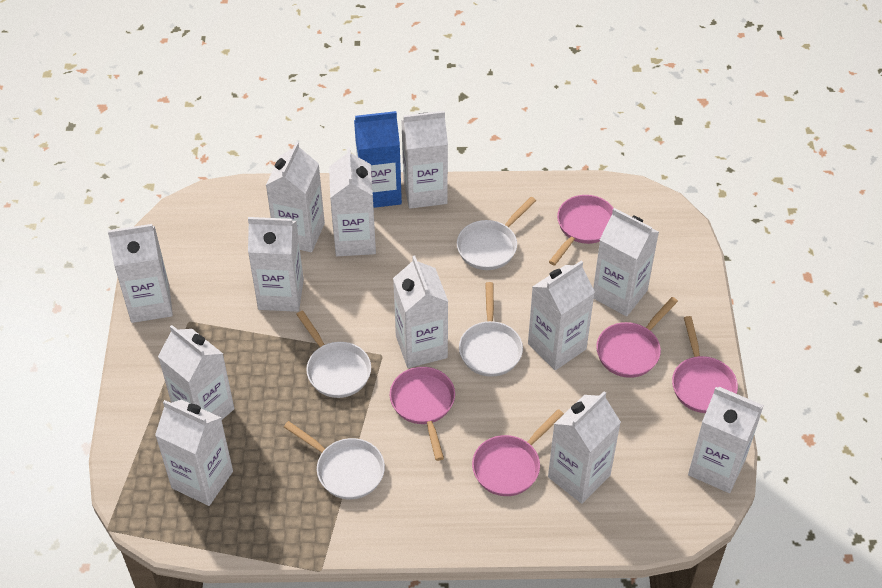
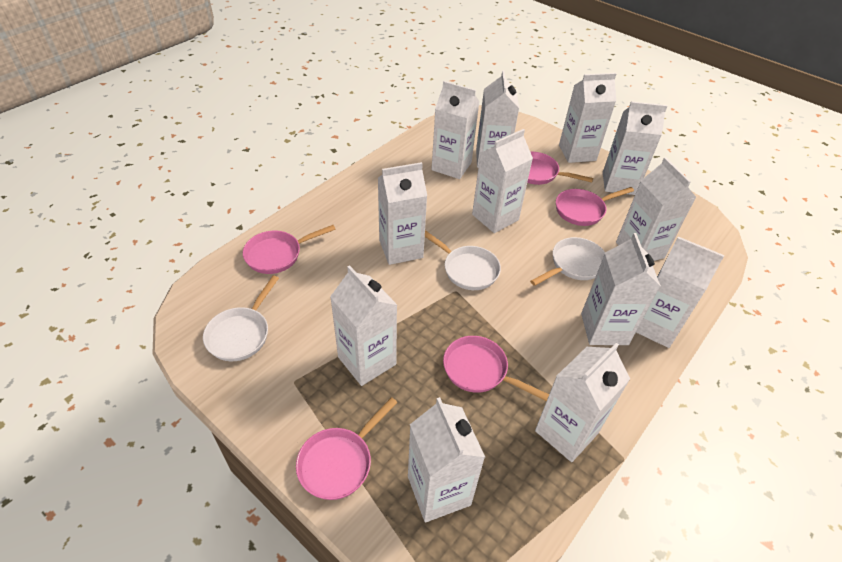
blue carton: [354,111,402,208] = 1 -> none = 0
white pan: [284,421,385,499] [296,311,371,398] [457,197,536,270] [459,282,523,377] = 4 -> [203,275,279,361] [425,230,501,290] [530,237,605,286] = 3

